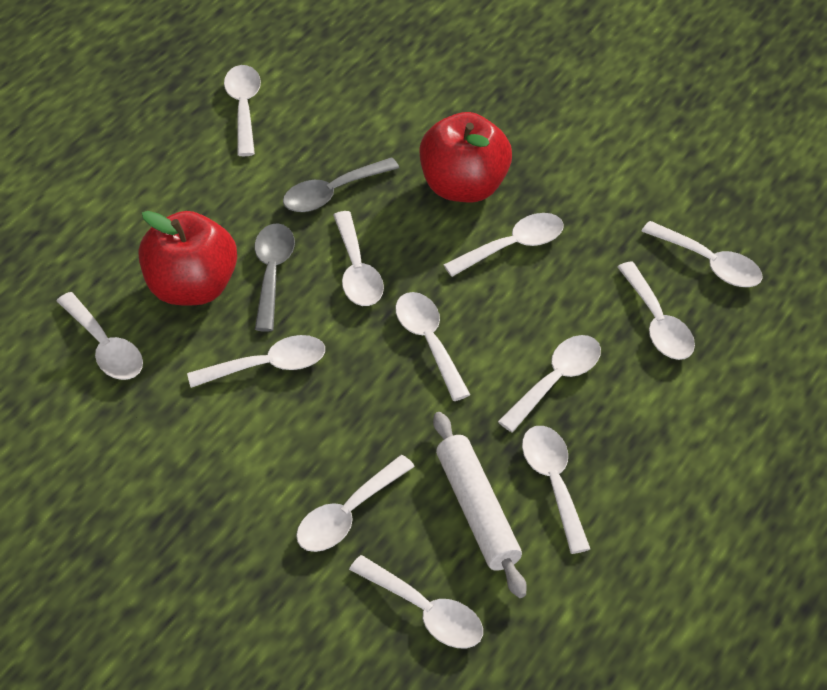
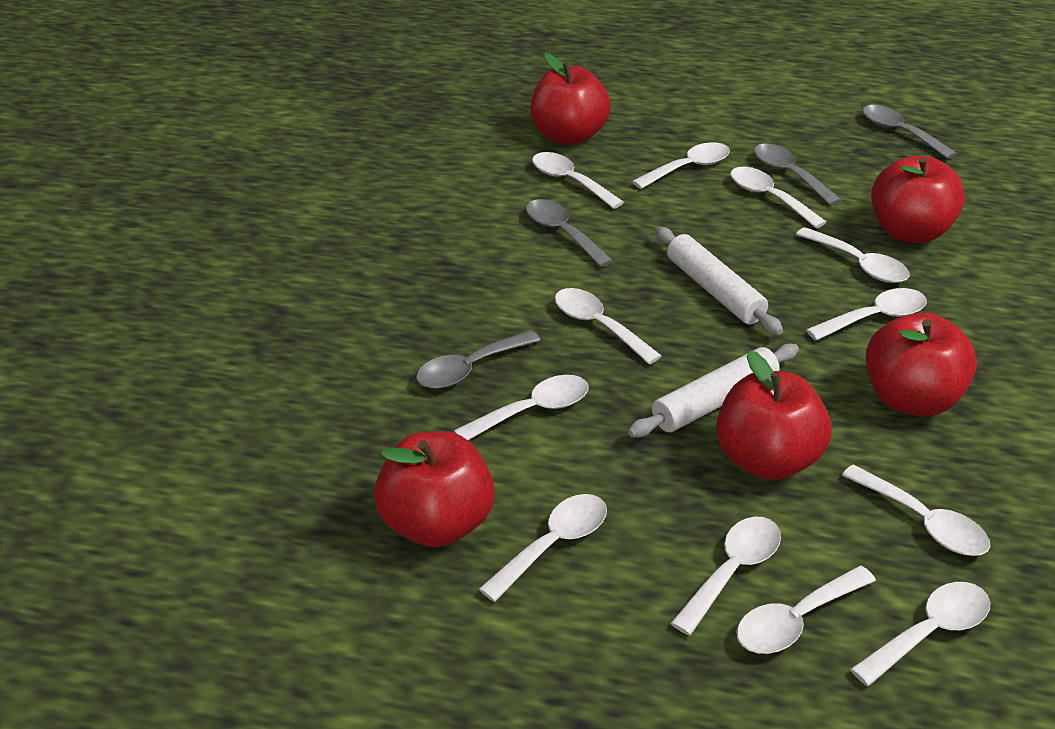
grey spoon: [255,223,295,332] [283,157,399,212] = 2 -> [416,330,541,389] [526,199,613,267] [754,144,841,206] [862,105,956,159] = 4
red apple: [139,211,237,305] [419,112,512,202] = 2 -> [374,431,495,547] [530,53,611,145] [716,350,831,480] [865,312,977,416] [871,155,965,244] = 5
white rolling pin: [433,412,527,598] = 1 -> [628,344,799,438] [656,227,783,335] = 2

